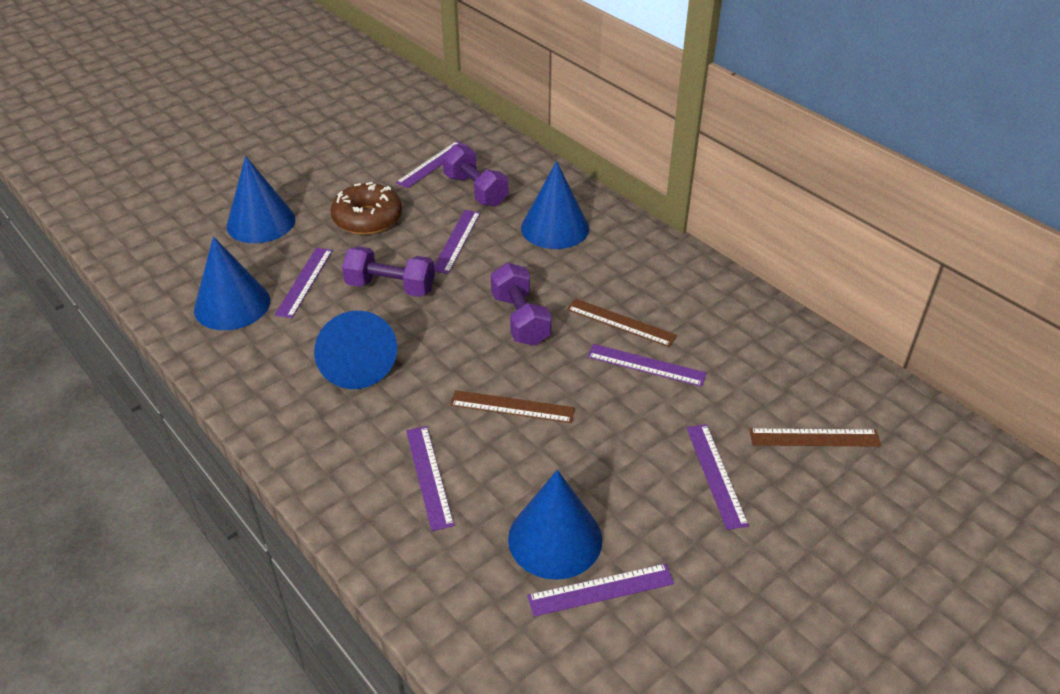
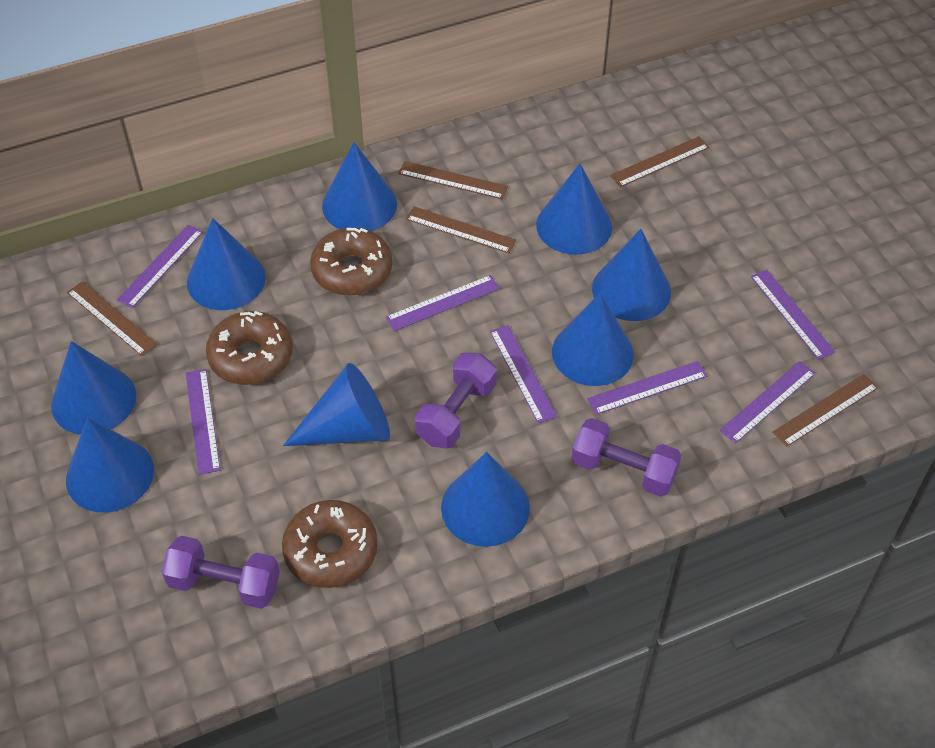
blue cone: [194,236,270,330] [227,156,295,243] [314,311,397,389] [508,470,602,580] [521,161,589,249] = 5 -> [51,341,136,435] [66,418,154,513] [187,218,266,310] [283,363,390,446] [322,142,397,231] [441,452,530,547] [536,164,612,255] [552,293,634,386] [592,229,671,321] = 9
brown donut: [331,182,402,235] = 1 -> [206,311,293,385] [282,500,378,588] [310,228,392,296] = 3
brown ruler: [450,390,575,423] [567,298,677,347] [749,428,881,447] = 3 -> [67,281,157,356] [398,161,508,199] [406,206,517,253] [610,136,709,187] [772,374,878,447] = 5

